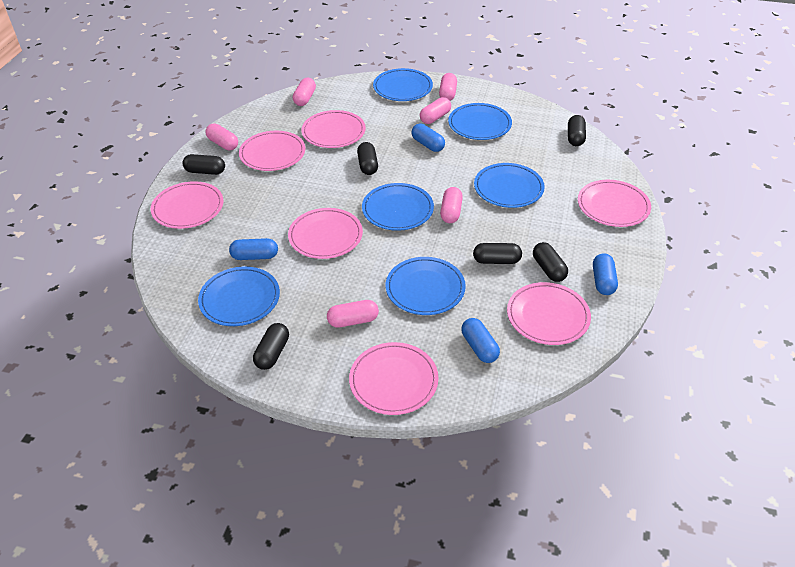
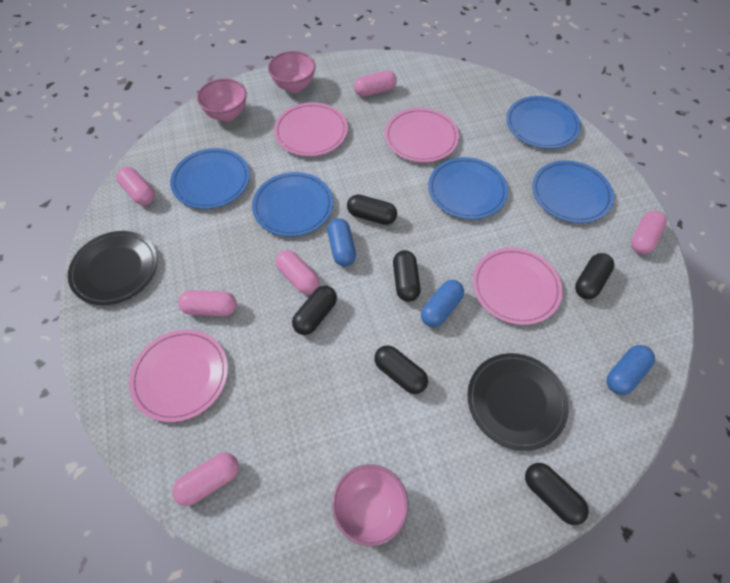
black plate: none = 0 -> [68,231,158,305] [468,353,569,451] = 2
blue capsule: [229,238,278,260] [412,124,445,152] [461,318,500,363] [593,253,618,295] = 4 -> [327,218,356,266] [421,280,464,327] [606,345,655,395] = 3
blue plate: [198,267,280,326] [362,183,434,231] [373,68,433,101] [386,257,466,315] [448,103,512,140] [474,163,545,208] = 6 -> [170,148,250,209] [252,172,333,237] [428,157,508,219] [506,96,581,149] [532,160,614,223] = 5
pink bowl: none = 0 -> [197,79,247,121] [268,51,316,93] [332,464,409,546] = 3
pink plate: [151,181,223,229] [239,131,305,171] [288,208,363,259] [301,110,366,148] [349,342,438,415] [507,282,591,345] [578,180,651,227] = 7 -> [129,330,228,422] [274,102,348,156] [385,108,459,162] [473,248,563,325] = 4

